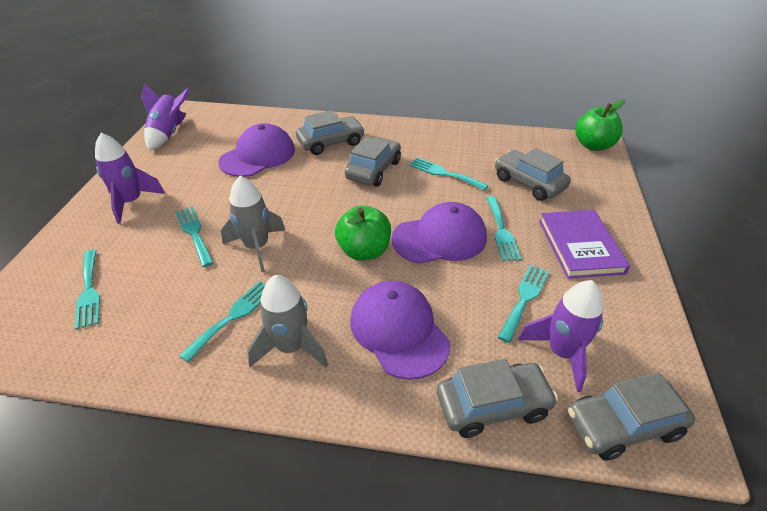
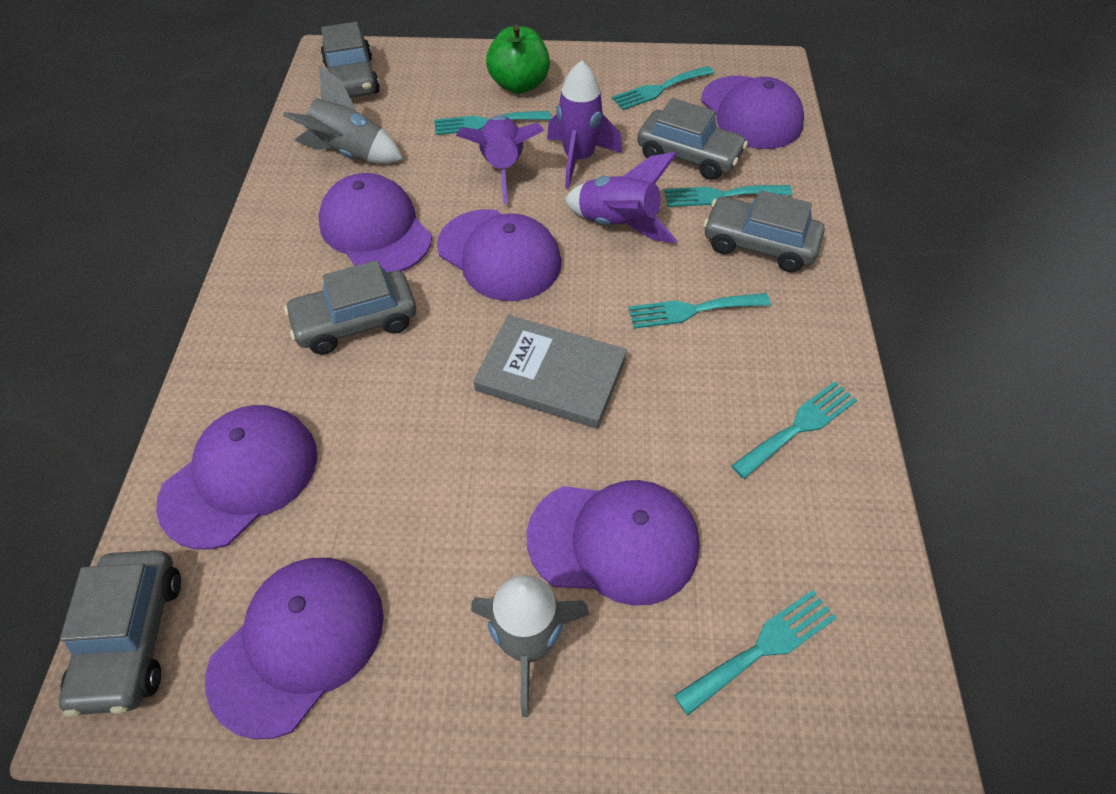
green apple: [335,205,391,261] [575,99,625,151] = 2 -> [486,25,550,94] = 1
grey book: none = 0 -> [473,315,627,429] = 1
purple book: [539,210,630,279] = 1 -> none = 0
purple cap: [218,123,295,177] [350,281,450,380] [392,202,487,264] = 3 -> [156,405,317,550] [205,558,384,740] [318,173,432,273] [437,209,561,301] [527,480,700,606] [701,76,804,149] = 6

